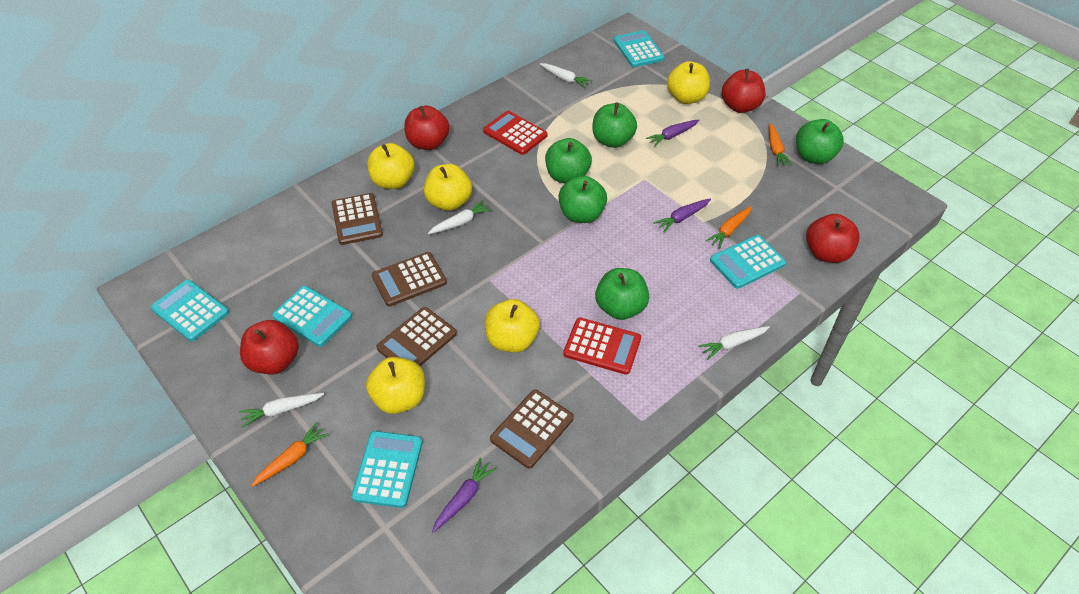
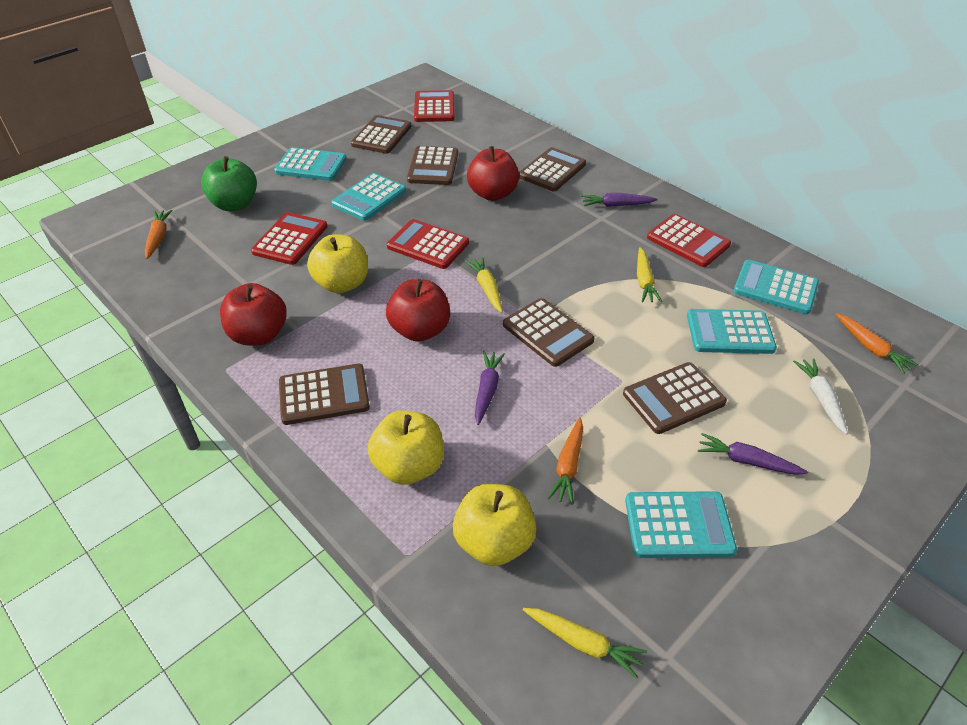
brown calculator: [332,193,383,245] [372,252,447,306] [376,307,457,366] [490,390,574,469] = 4 -> [279,364,370,425] [351,115,412,154] [407,146,458,185] [503,298,595,367] [519,147,586,191] [623,362,727,434] = 6
green apple: [545,138,592,183] [559,176,607,223] [592,102,637,148] [595,268,649,320] [796,119,844,164] = 5 -> [201,156,257,211] = 1
red apple: [240,320,299,374] [404,106,449,150] [721,69,765,113] [806,214,860,263] = 4 -> [220,283,287,346] [386,279,450,342] [467,146,519,201] = 3
red calculator: [483,111,547,155] [563,317,641,375] = 2 -> [251,212,328,265] [387,219,469,269] [414,90,455,122] [647,214,731,267] = 4
white carrot: [239,393,324,427] [428,200,492,234] [540,63,592,88] [698,326,770,360] = 4 -> [793,358,848,435] = 1
yellow apple: [366,357,425,414] [367,143,415,189] [424,164,472,211] [485,299,540,353] [667,61,710,104] = 5 -> [307,234,368,293] [367,410,444,485] [453,484,536,566] = 3
yellow carrot: none = 0 -> [465,257,503,313] [523,608,647,679] [637,247,662,302] = 3

